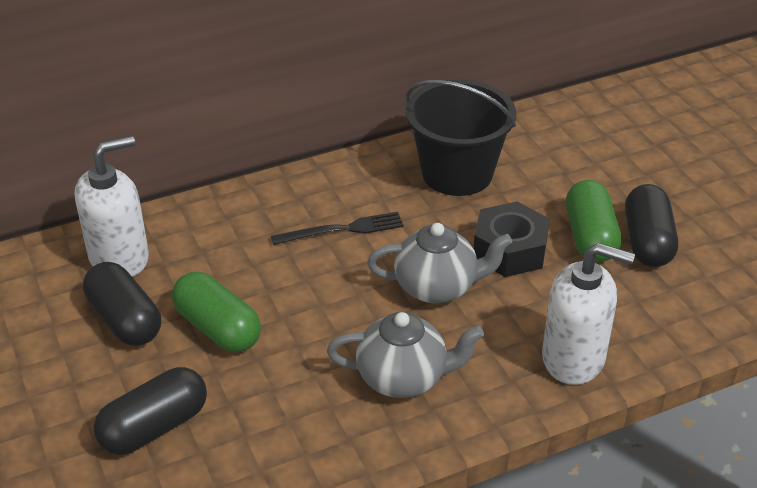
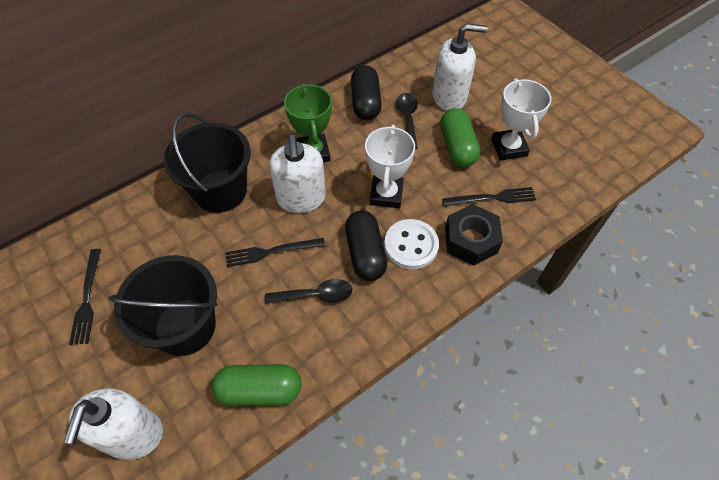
black bucket: [406,80,516,196] = 1 -> [108,255,218,356] [164,113,251,213] = 2
black capsule: [83,262,161,346] [93,367,207,455] [625,184,678,267] = 3 -> [345,210,387,281] [351,65,382,120] = 2
black fork: [271,212,404,245] = 1 -> [69,249,101,345] [225,238,325,267] [442,187,536,206] = 3
black spoon: none = 0 -> [265,279,352,304] [396,93,418,149] = 2
green trophy: none = 0 -> [284,83,332,162] = 1
grey teapot: [327,312,484,398] [367,223,512,304] = 2 -> none = 0
white button: none = 0 -> [384,219,439,270] = 1
white soap dispenser: [75,136,149,277] [542,243,635,385] = 2 -> [64,388,163,460] [269,135,326,213] [432,23,488,111] = 3
white trophy: none = 0 -> [365,125,415,208] [491,78,551,161] = 2

